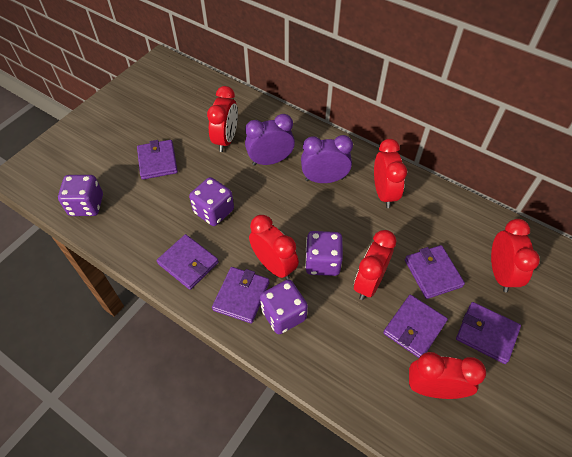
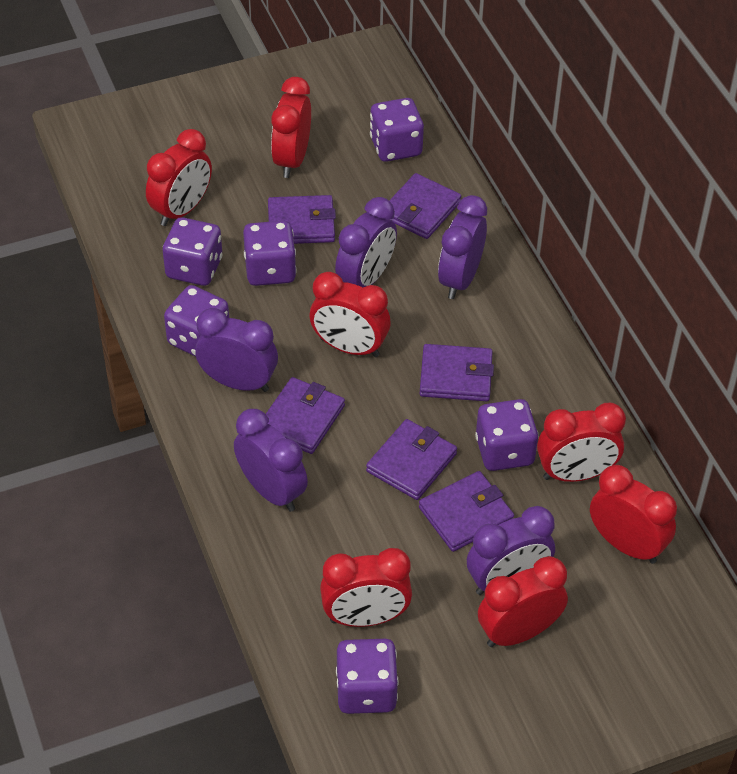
purple clock: [245,114,295,166] [301,135,353,183] = 2 -> [195,308,278,392] [234,409,308,512] [335,197,397,287] [438,195,487,299] [467,506,555,595] = 5
purple dice: [58,175,103,216] [189,177,234,226] [260,279,308,334] [305,231,343,276] = 4 -> [163,217,222,286] [164,285,229,357] [243,221,296,286] [336,639,399,714] [370,98,424,162] [475,399,538,471] = 6
red clock: [207,86,238,152] [249,215,299,280] [354,230,396,300] [374,139,407,208] [409,352,486,399] [491,219,540,293] = 6 -> [146,129,212,226] [271,77,311,178] [310,272,391,357] [320,548,412,627] [478,556,568,647] [537,403,626,482] [590,465,677,564] = 7

